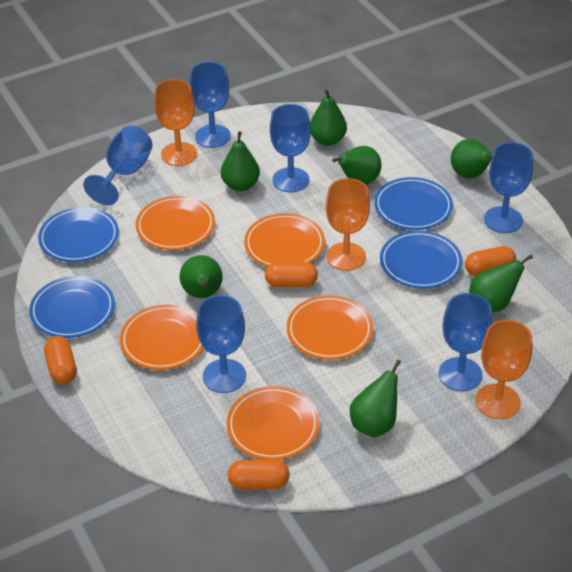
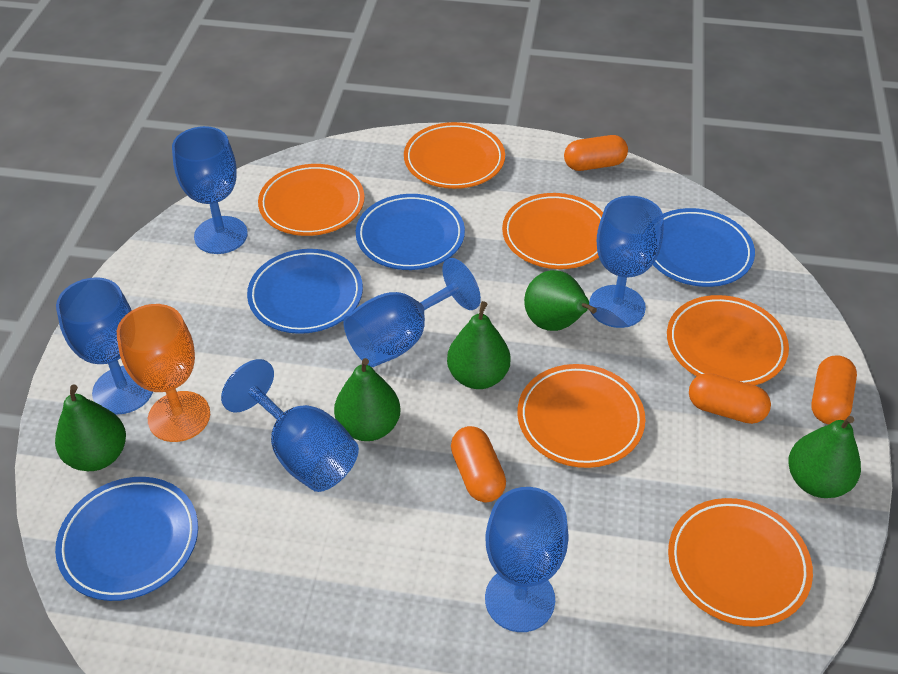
green pear: [180,255,223,298] [221,131,260,191] [310,89,347,146] [332,146,381,185] [350,360,401,437] [451,139,493,178] [469,254,533,312] = 7 -> [55,384,126,471] [334,358,400,441] [447,301,511,389] [524,270,597,331] [788,416,861,498] = 5
orange goblet: [154,79,197,166] [326,178,370,271] [476,320,532,419] = 3 -> [117,304,210,442] = 1
orange plate: [120,305,204,370] [136,196,215,250] [226,386,320,460] [244,213,325,267] [287,295,373,360] = 5 -> [258,164,365,236] [404,122,505,189] [502,193,603,269] [517,364,645,468] [667,295,789,385] [668,498,813,627] = 6

